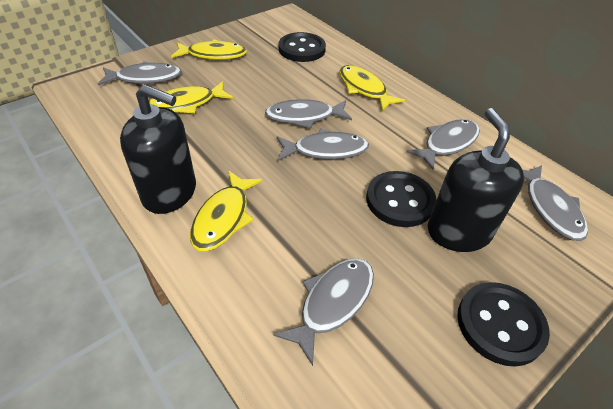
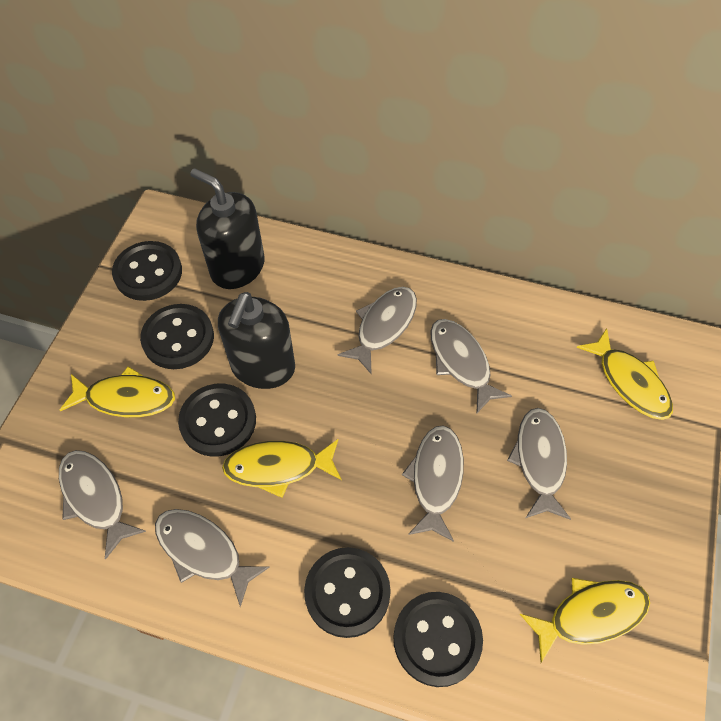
black button: [278,32,326,62] [366,171,436,227] [457,282,550,367] = 3 -> [112,241,182,301] [140,304,214,369] [178,383,256,457] [304,547,391,638] [393,592,483,687] = 5

